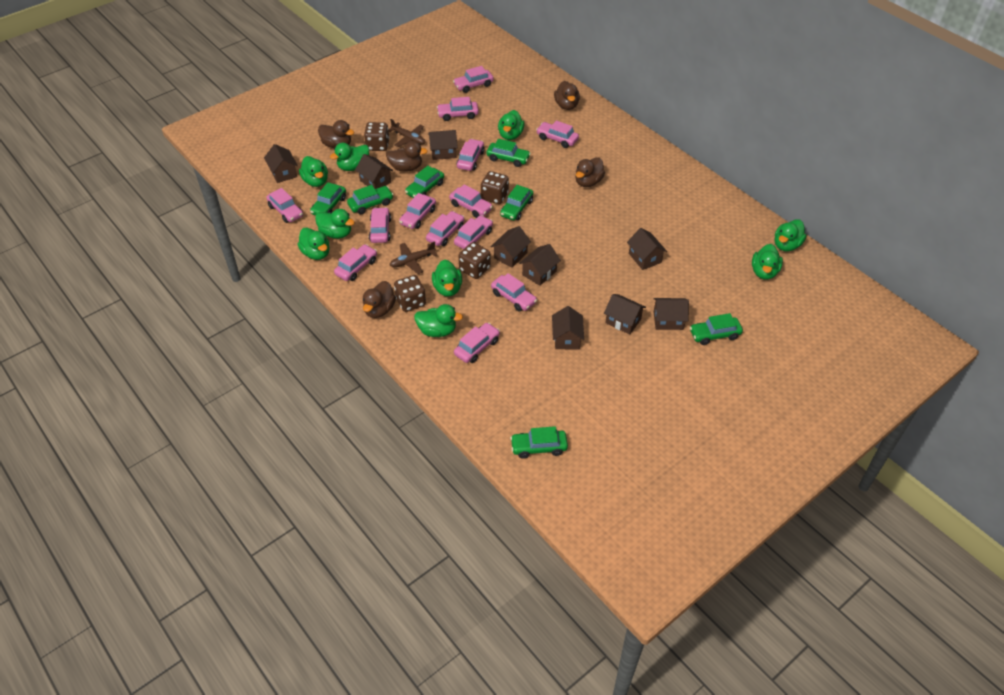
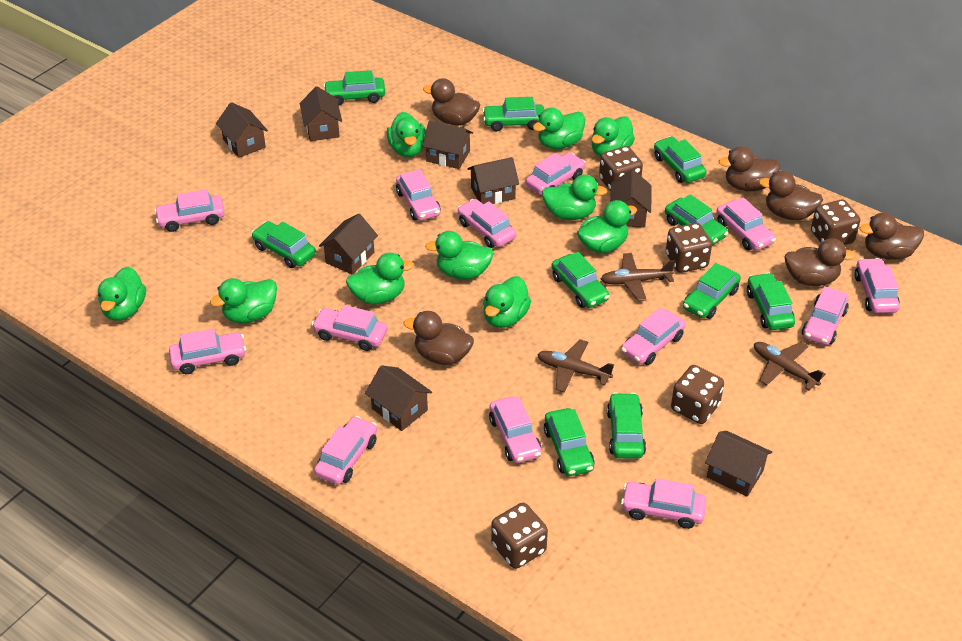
brown dice: [364,122,389,151] [394,275,426,312] [458,242,491,279] [481,171,509,204] = 4 -> [491,503,548,569] [599,146,643,191] [666,223,712,273] [671,365,724,424] [811,200,860,245] = 5
brown duck: [318,120,354,148] [363,281,396,318] [386,141,428,172] [554,81,580,110] [575,157,605,187] = 5 -> [404,311,474,365] [423,78,480,125] [719,146,780,191] [759,171,823,220] [785,238,856,286] [859,213,924,260] = 6
brown house: [264,144,298,183] [355,154,393,189] [429,130,458,160] [491,226,531,268] [519,244,561,286] [552,306,584,349] [604,294,646,335] [627,228,667,270] [654,298,689,330] = 9 -> [216,102,268,158] [300,86,342,141] [319,214,378,275] [365,365,432,431] [422,120,473,169] [467,157,519,204] [610,170,651,228] [705,431,772,497] = 8
brown plane: [388,119,425,147] [389,241,438,274] = 2 -> [537,339,614,393] [601,253,675,301] [754,342,826,390] = 3
green car: [310,182,346,216] [347,185,394,214] [405,166,444,198] [486,139,531,167] [500,185,533,220] [510,426,568,459] [690,313,743,345] = 7 -> [251,221,316,268] [323,70,385,105] [482,97,544,131] [544,408,595,476] [551,252,610,308] [607,392,646,459] [654,136,707,183] [665,194,728,245] [683,263,741,319] [747,273,795,330] = 10
green duck: [297,227,330,260] [299,156,328,187] [315,209,355,239] [330,143,369,171] [414,304,463,337] [432,259,462,296] [498,110,525,140] [752,244,783,280] [775,219,807,251] = 9 -> [98,267,146,321] [210,278,277,323] [346,253,414,304] [387,112,426,157] [425,231,494,279] [483,276,531,328] [533,108,585,149] [542,174,608,220] [577,200,637,253] [592,116,635,157] = 10

